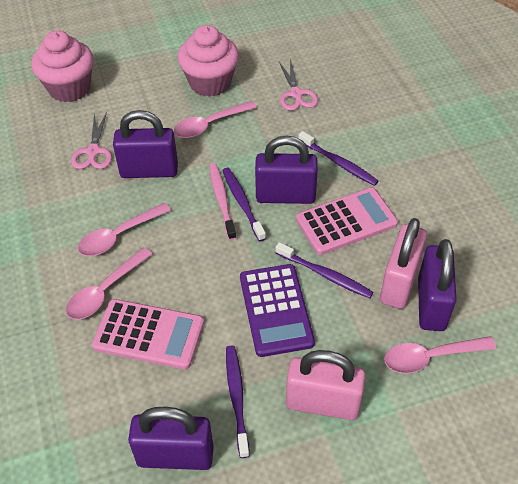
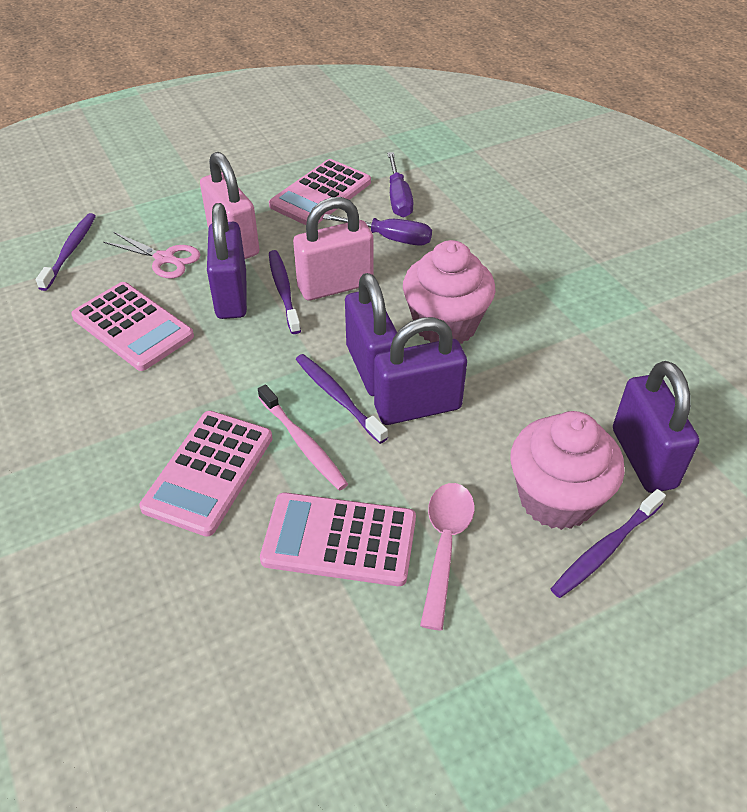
pink calculator: [92,299,204,369] [296,187,398,255] = 2 -> [71,282,194,371] [139,411,273,537] [260,492,416,586] [269,159,371,225] = 4
pink scissors: [71,112,112,169] [279,59,318,111] = 2 -> [103,232,201,279] = 1
pink spoon: [66,247,152,320] [78,203,171,256] [174,101,257,138] [384,336,496,374] = 4 -> [420,483,474,631] = 1
purple calculator: [240,264,315,357] = 1 -> none = 0
purple screwdriver: none = 0 -> [323,214,432,246] [387,152,413,217] = 2

